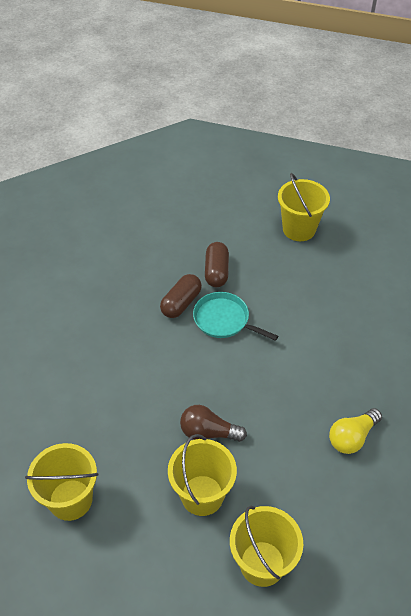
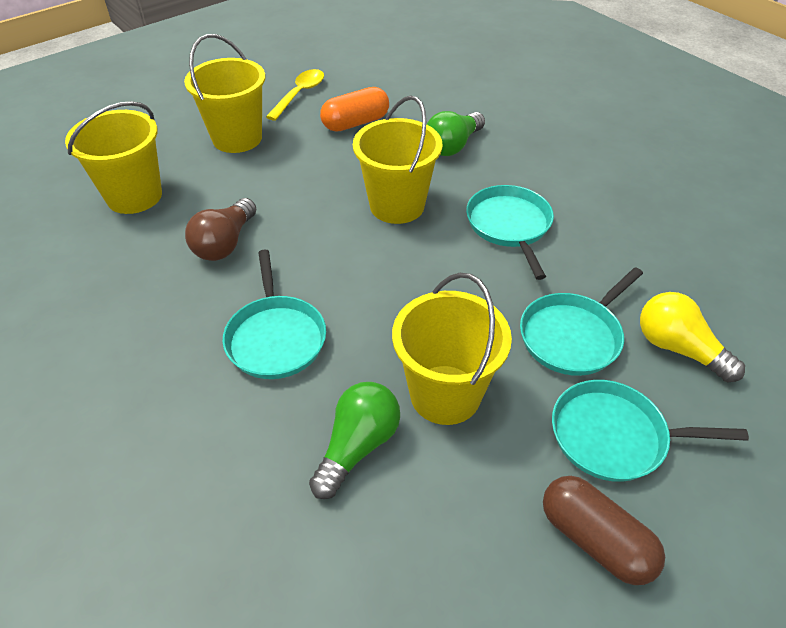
brown capsule: [160,274,202,318] [205,242,229,287] = 2 -> [543,476,665,585] = 1
green light bulb: none = 0 -> [309,382,400,499] [427,111,485,156] = 2
orange capsule: none = 0 -> [320,87,389,132] = 1
turquoise pan: [193,292,278,341] = 1 -> [223,250,326,379] [466,185,554,280] [520,267,643,376] [552,380,749,482] = 4
yellow spoon: none = 0 -> [266,69,324,121] = 1

